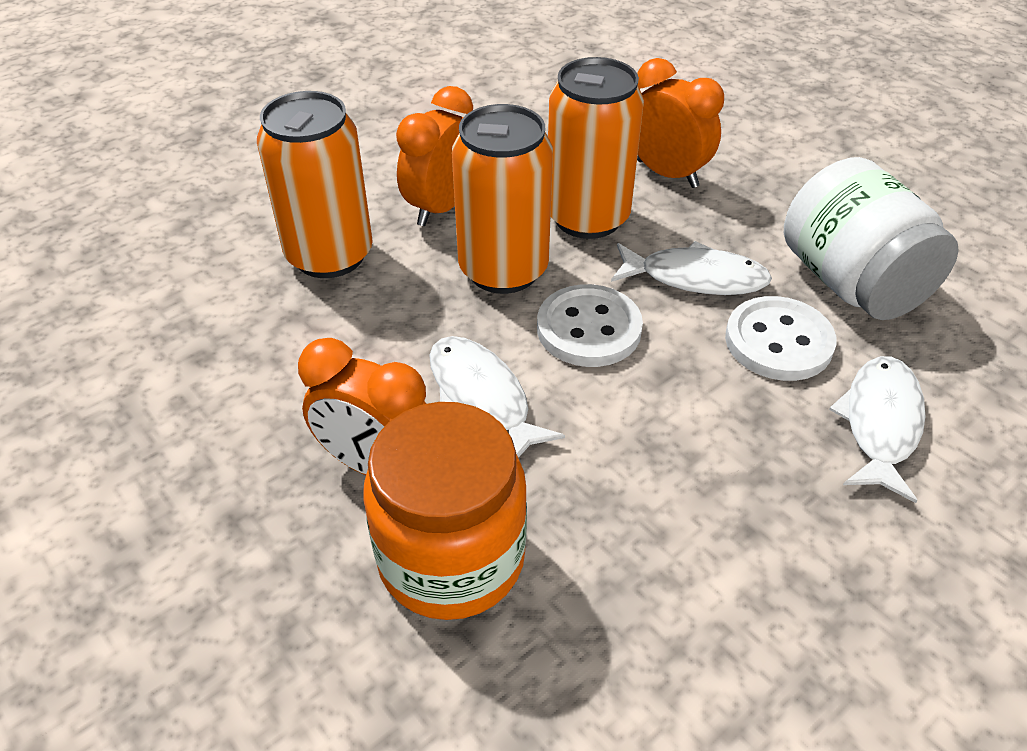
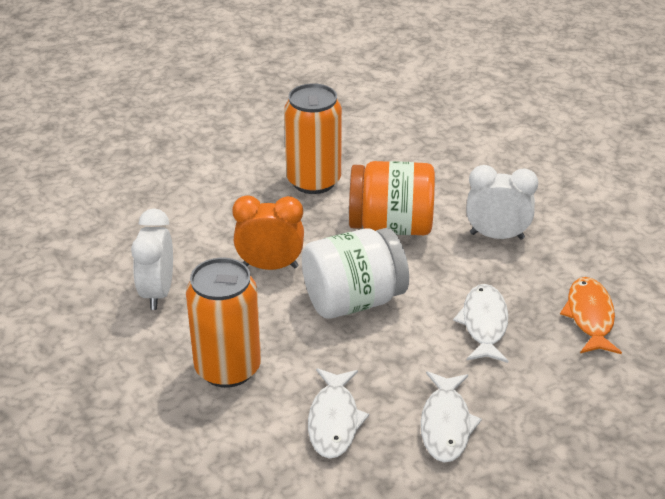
orange can: [257,91,373,278] [452,104,553,294] [548,57,644,239] = 3 -> [186,258,261,388] [284,83,342,194] = 2
orange clock: [298,338,426,475] [396,86,473,226] [637,58,724,188] = 3 -> [232,195,304,270] = 1
orange fish: none = 0 -> [560,277,622,354] = 1
white button: [537,284,643,367] [725,296,837,381] = 2 -> none = 0
white clock: none = 0 -> [131,208,173,310] [466,165,538,240] = 2

